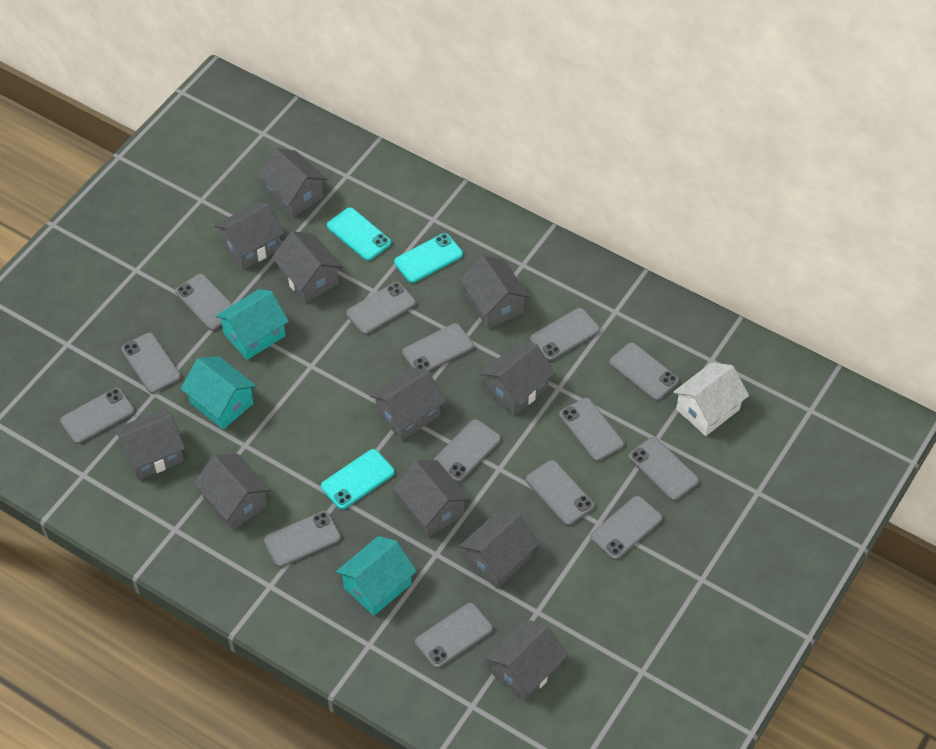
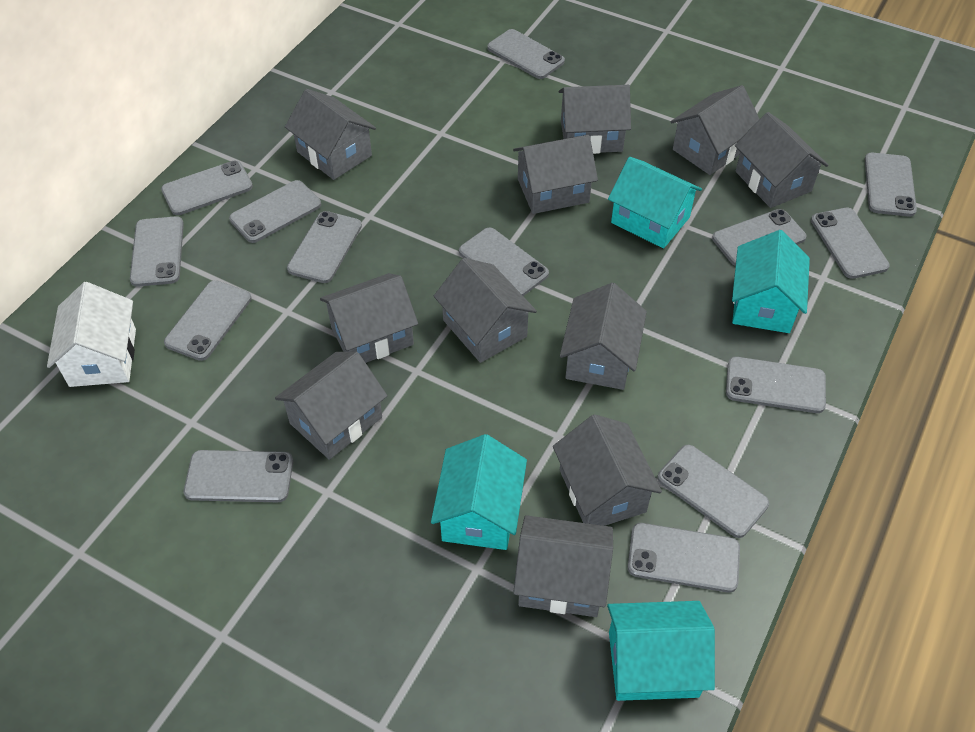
turquoise house: [181,356,257,430] [216,289,289,360] [336,536,417,616] = 3 -> [431,434,527,550] [607,601,715,701] [608,157,702,248] [732,230,810,333] = 4
turquoise phone: [321,449,395,510] [327,208,391,261] [394,233,463,283] = 3 -> none = 0

